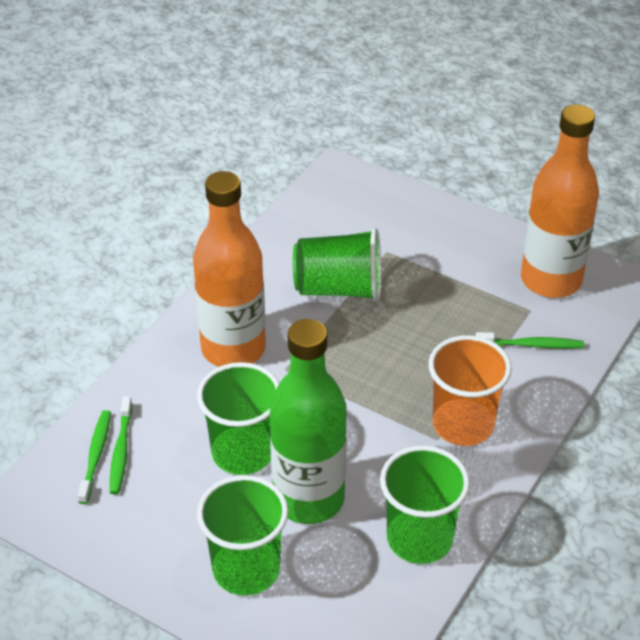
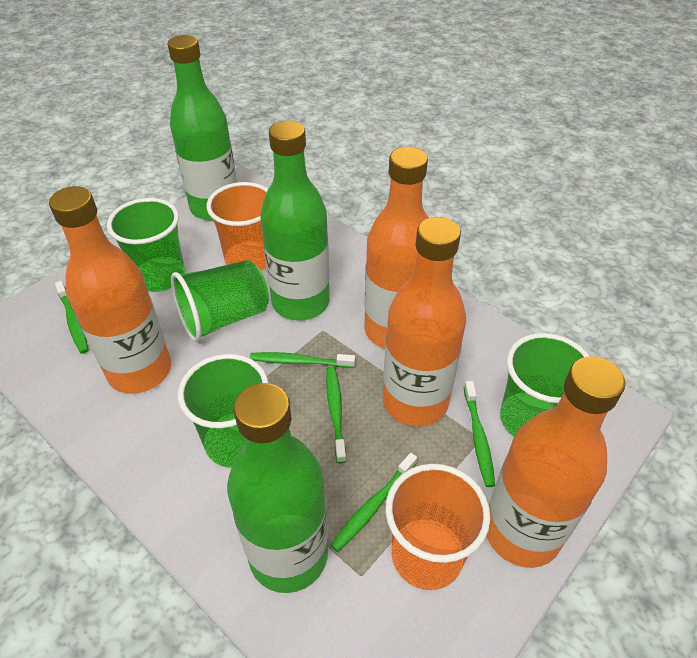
green bottle: [270,319,347,524] = 1 -> [167,35,237,221] [227,383,328,593] [260,120,330,320] = 3
green toothbrush: [77,410,111,504] [110,397,132,494] [476,332,584,349] = 3 -> [55,281,89,354] [250,352,355,368] [326,366,346,463] [330,453,417,552] [464,381,495,487] = 5
orange bottle: [193,171,266,367] [521,104,599,298] = 2 -> [49,186,171,394] [365,147,429,348] [383,217,466,427] [487,356,625,568] = 4
orange cup: [428,335,512,446] = 1 -> [206,182,268,271] [385,464,490,590] = 2

